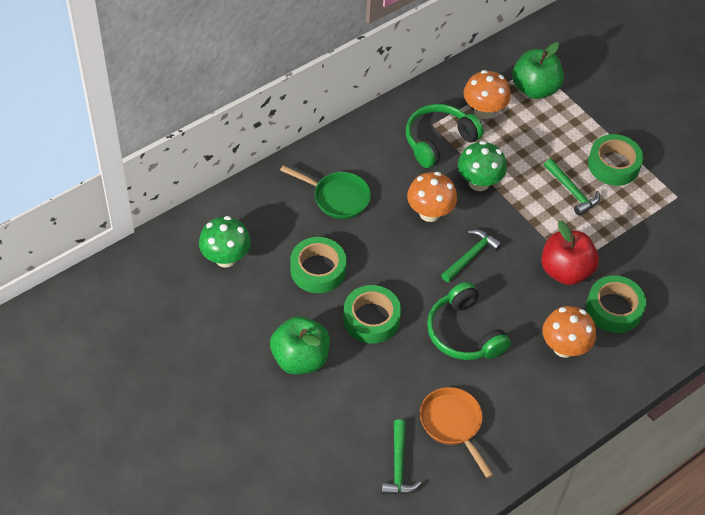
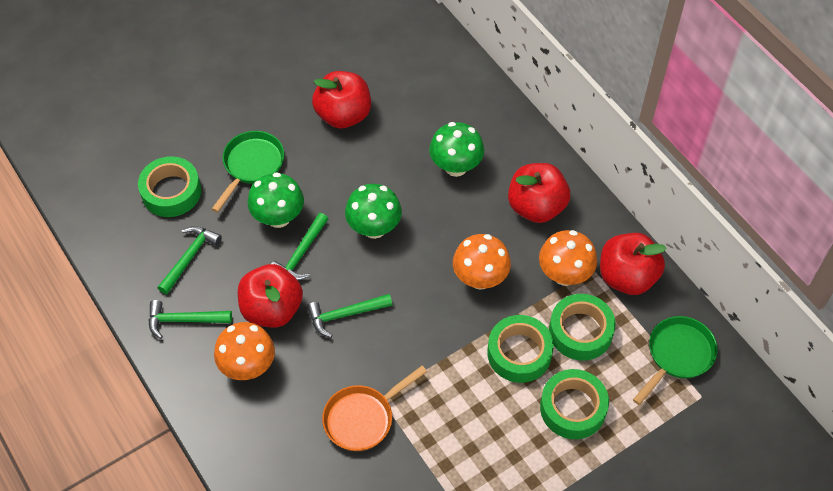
green apple: [270,316,330,375] [512,42,564,99] = 2 -> none = 0
green hammer: [381,419,422,495] [441,230,502,282] [544,159,600,216] = 3 -> [149,300,232,339] [158,226,222,294] [271,213,328,281] [307,294,392,338] = 4
green headphones: [406,104,484,168] [427,282,511,360] = 2 -> none = 0
green mushroom: [199,216,251,268] [458,141,507,191] = 2 -> [248,172,304,228] [345,184,402,239] [429,122,484,177] = 3
green pan: [280,165,371,219] = 1 -> [212,131,284,212] [633,316,718,405] = 2
red apple: [541,221,599,285] = 1 -> [238,264,303,327] [312,71,371,129] [508,163,570,223] [600,233,667,295] = 4

